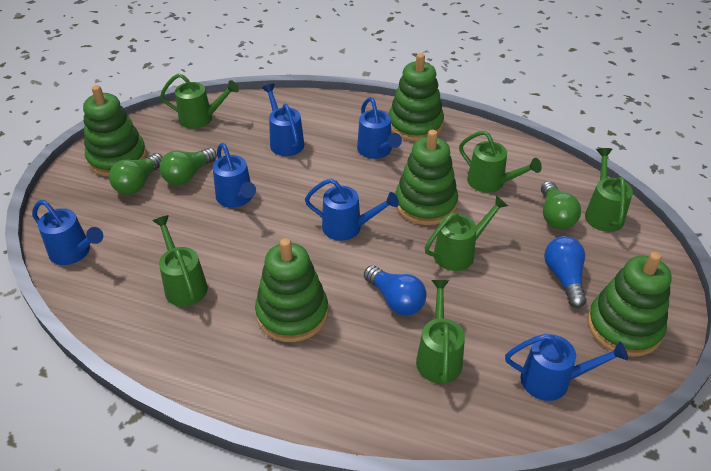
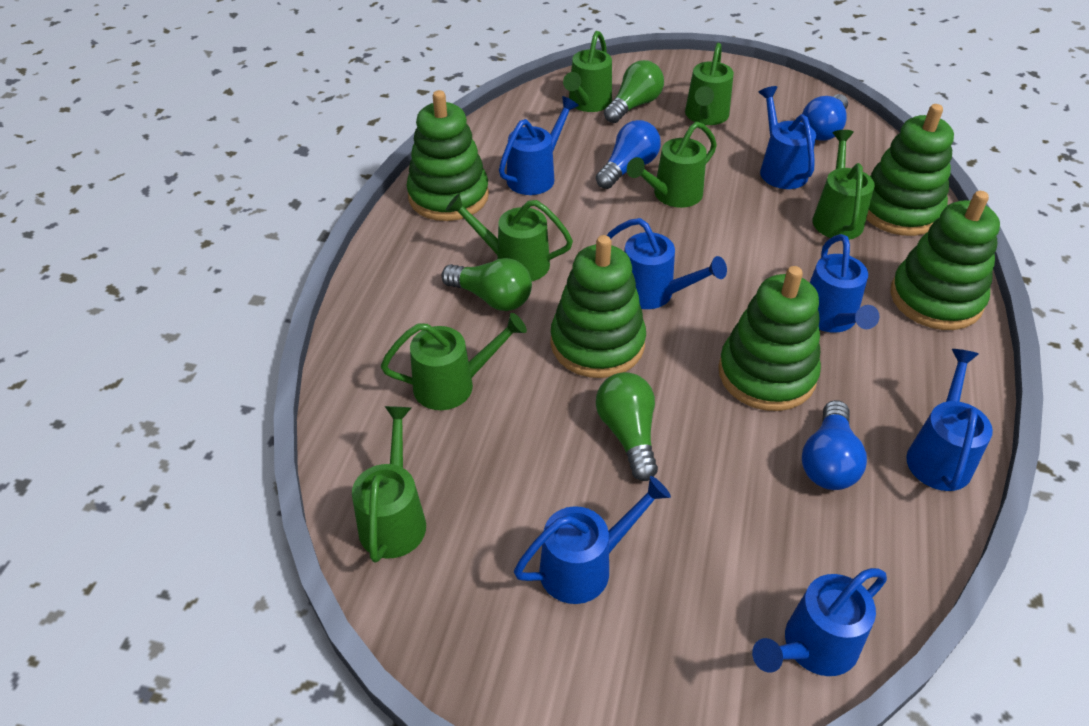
blue light bulb: [364,265,427,316] [544,236,587,308] = 2 -> [596,120,661,189] [801,94,848,141] [802,400,867,490] = 3
blue watering can: [32,200,103,265] [213,143,256,208] [262,83,304,156] [305,179,399,241] [357,97,402,159] [505,334,628,401] = 6 -> [499,96,579,195] [514,476,671,604] [607,218,727,309] [752,568,887,676] [758,86,816,189] [810,234,880,333] [906,349,993,491] = 7
green watering can: [153,215,208,307] [160,73,239,129] [416,280,465,384] [425,195,508,271] [459,131,542,193] [585,148,633,232] = 6 -> [352,406,426,562] [381,313,527,410] [446,194,573,281] [563,31,612,112] [627,122,717,208] [685,43,734,125] [813,130,875,240] = 7

